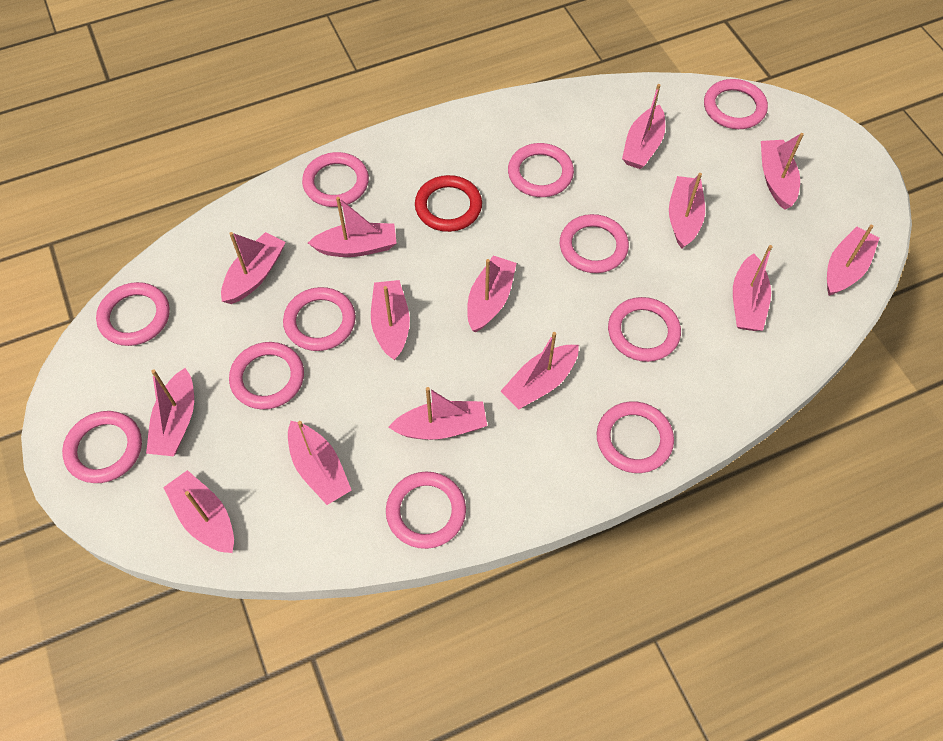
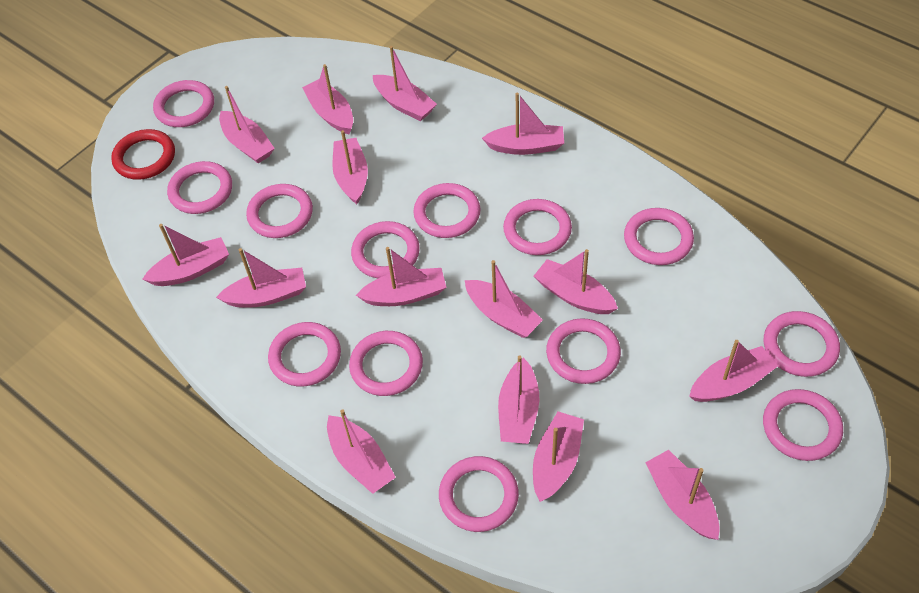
pink boat: [146,368,194,456] [163,470,234,553] [221,232,286,304] [288,421,352,505] [308,197,397,257] [371,280,410,360] [388,387,487,440] [467,256,517,332] [500,332,579,410] [622,84,665,169] [669,173,705,249] [733,245,773,331] [761,133,804,210] [827,225,879,296] = 14 -> [142,224,229,286] [216,248,306,308] [219,86,275,163] [302,64,353,134] [327,409,396,494] [332,130,368,204] [356,247,447,306] [373,46,437,121] [465,260,543,338] [482,93,564,155] [498,356,539,444] [533,412,584,502] [534,249,618,314] [645,450,720,540] [689,340,778,402] = 15
pink ring: [62,411,142,483] [96,282,170,346] [229,342,304,410] [283,287,356,351] [302,152,369,207] [386,472,466,549] [508,143,574,197] [560,214,629,273] [597,401,674,473] [608,297,681,362] [704,79,768,129] = 11 -> [153,80,214,127] [167,161,232,214] [246,184,313,238] [268,322,341,387] [349,331,423,396] [351,221,420,278] [413,183,481,238] [439,456,519,532] [503,199,572,255] [546,318,621,384] [624,208,694,265] [763,389,843,461] [764,311,840,377] = 13

